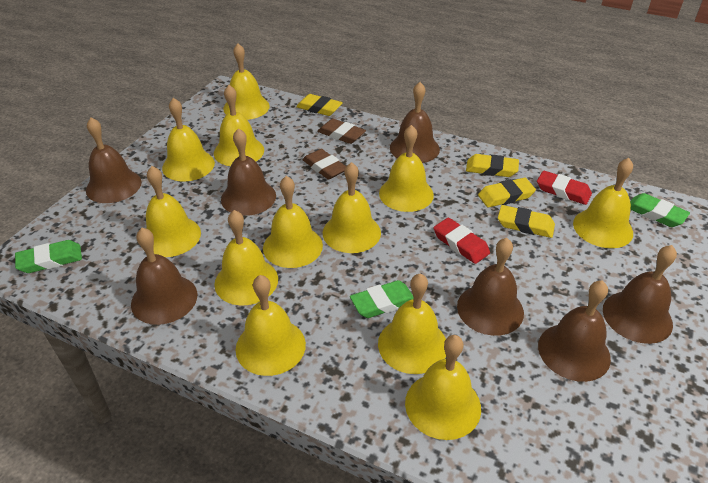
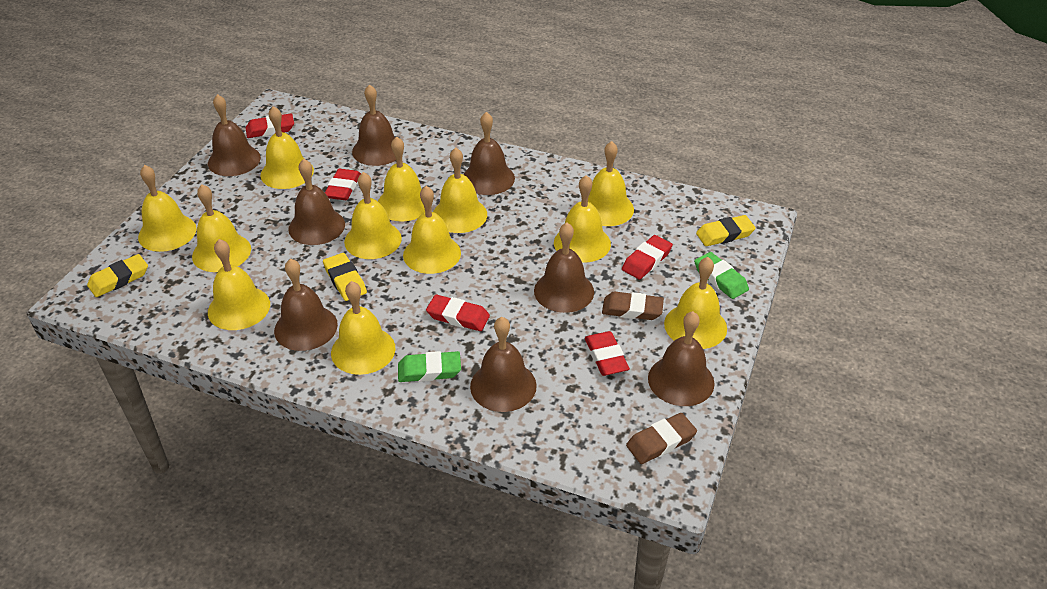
brown bell: [86,117,142,203] [131,228,197,325] [221,128,276,216] [390,82,440,163] [457,238,524,336] [538,280,611,382] [603,245,677,344] = 7 -> [208,94,261,176] [274,258,338,351] [288,159,345,245] [352,84,396,166] [463,112,515,195] [470,317,537,412] [534,222,594,313] [648,311,714,406] = 8
green eraser: [15,240,82,273] [350,280,413,318] [630,193,690,227] = 3 -> [398,351,461,382] [694,252,749,299] = 2
red eraser: [433,218,490,264] [537,171,592,205] = 2 -> [246,113,294,138] [325,169,361,200] [426,295,490,331] [585,331,630,376] [622,235,673,279] = 5
yellow eraser: [296,94,343,116] [466,154,519,177] [478,178,536,207] [498,205,555,238] = 4 -> [87,254,148,297] [323,253,367,301] [696,215,755,246] = 3

